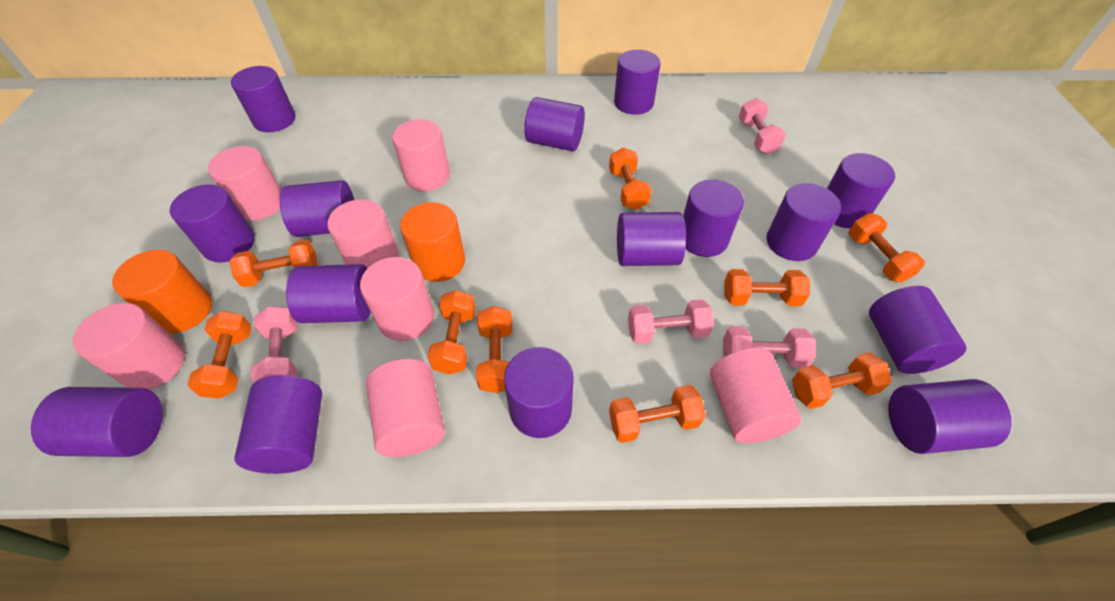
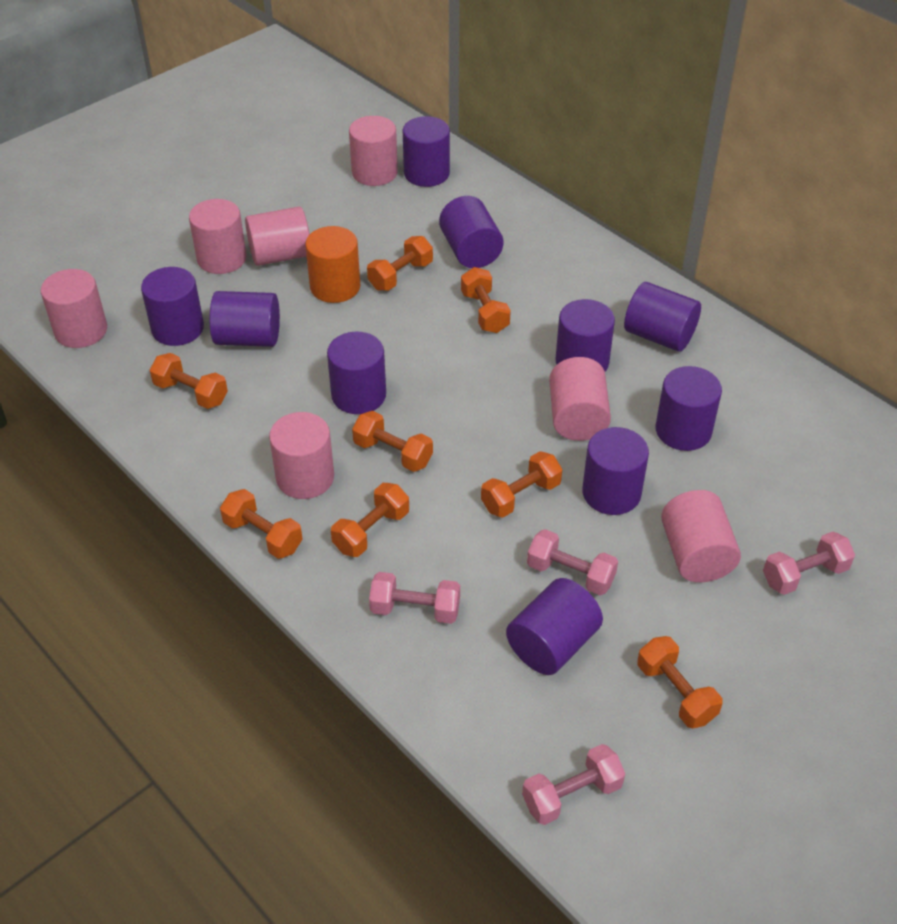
orange cylinder: [112,250,212,333] [400,202,465,282] = 2 -> [305,226,360,303] = 1
orange dumbbell: [187,311,251,399] [230,240,318,287] [428,290,476,374] [476,306,513,393] [609,148,652,210] [609,385,706,443] [724,269,810,306] [792,353,892,409] [849,213,925,282] = 9 -> [150,353,228,409] [220,489,303,559] [331,483,409,557] [352,411,433,472] [367,236,433,291] [461,267,511,333] [481,451,562,518] [637,636,723,728] = 8
purple cylinder: [31,387,162,457] [170,184,255,262] [231,66,296,132] [235,375,322,474] [280,180,354,237] [286,264,371,323] [504,347,574,438] [524,97,585,151] [614,50,661,115] [617,212,686,266] [683,179,744,257] [767,183,841,261] [827,153,895,228] [869,286,967,374] [888,379,1011,454] = 15 -> [141,267,204,346] [210,291,280,347] [327,332,386,414] [403,116,450,187] [439,196,504,268] [506,578,603,675] [556,299,615,372] [582,427,649,515] [624,282,701,351] [656,366,722,451] = 10

